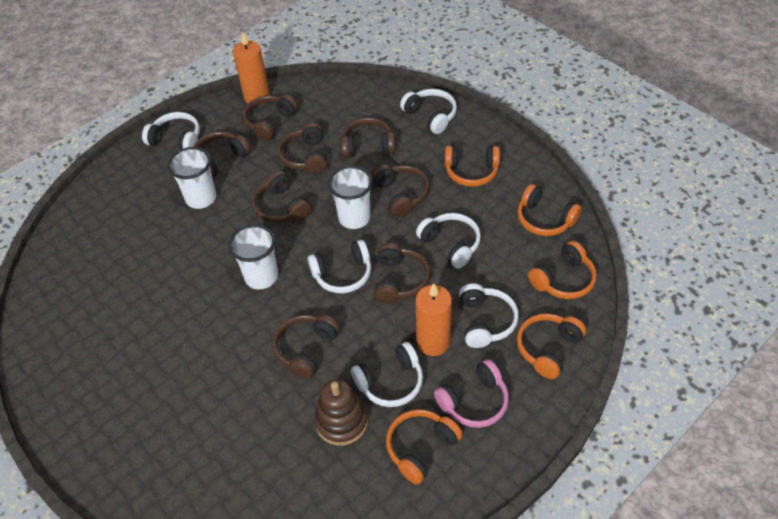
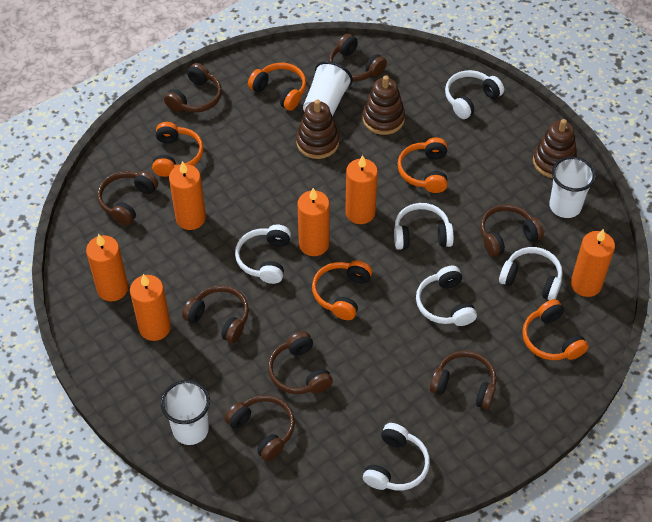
brown stacking toy: [314,379,368,446] = 1 -> [296,99,339,159] [363,75,405,135] [533,119,577,178] = 3
orange candle: [233,32,270,105] [415,283,452,356] = 2 -> [86,234,128,301] [130,274,171,341] [169,161,206,230] [298,188,330,256] [345,155,378,224] [571,229,615,297] = 6
pink headphones: [434,359,509,428] = 1 -> none = 0

